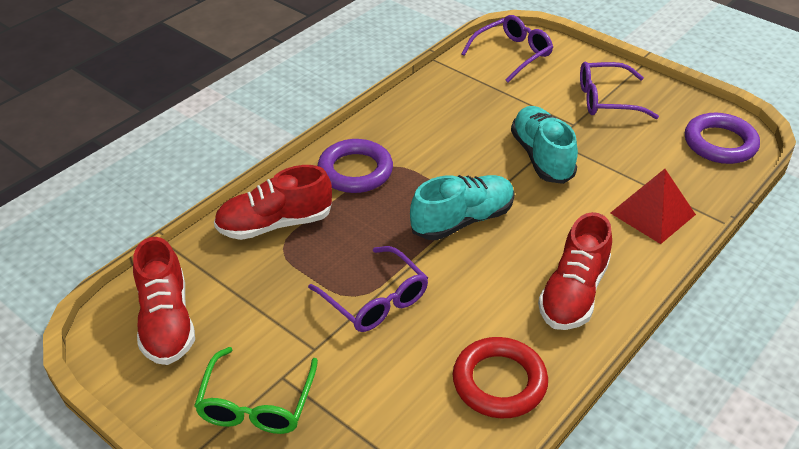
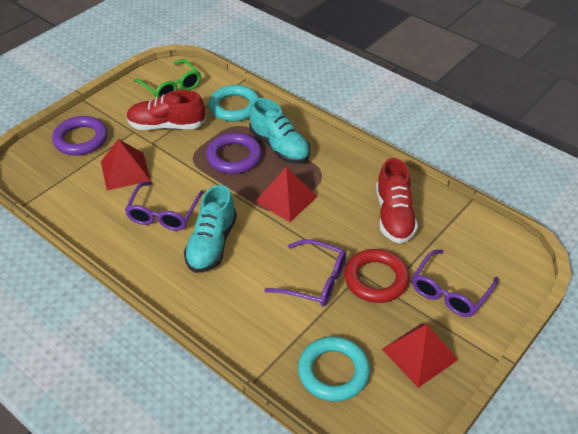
red pyramid: [611,169,696,244] = 1 -> [101,139,151,190] [255,167,318,222] [382,323,458,388] = 3
red shoe: [133,237,195,365] [214,165,332,240] [538,212,612,330] = 3 -> [126,90,205,130] [376,158,418,243] = 2
turquoise ring: none = 0 -> [208,85,259,122] [298,336,370,402] = 2

